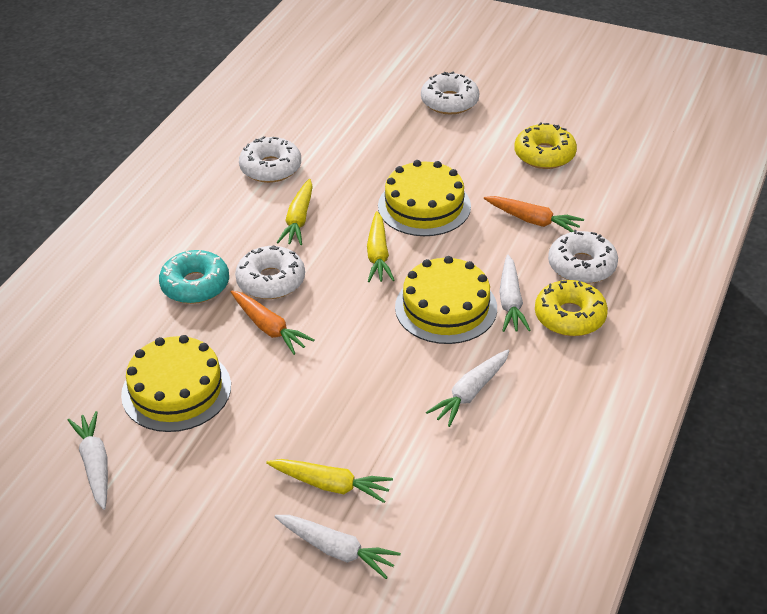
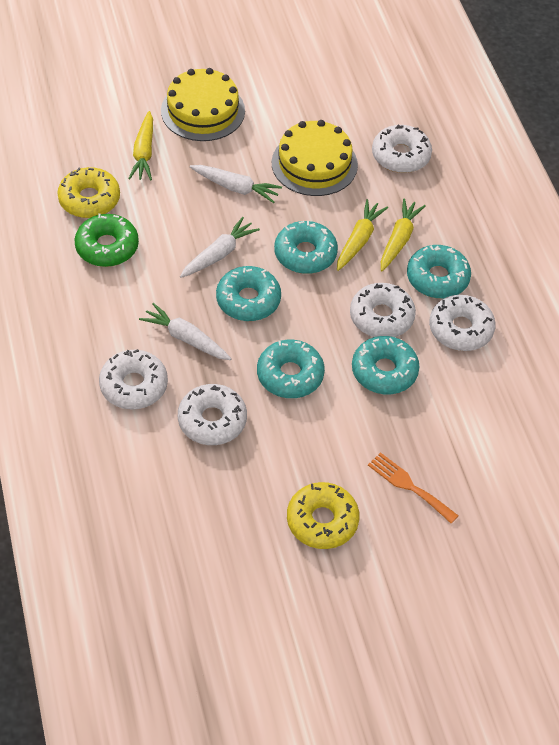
green donut: none = 0 -> [75,213,139,267] = 1
orange carrot: [231,290,314,355] [484,196,584,232] = 2 -> none = 0
orange fork: none = 0 -> [368,452,459,524] = 1
turquoise donut: [159,250,229,304] = 1 -> [216,266,281,321] [257,340,325,398] [274,221,338,274] [352,336,419,394] [407,245,471,299] = 5
white carrot: [68,411,108,510] [275,515,401,579] [426,349,509,427] [499,255,531,332] = 4 -> [139,303,232,360] [180,217,260,278] [190,165,282,203] = 3
white donut: [235,245,305,299] [239,136,301,183] [421,71,479,114] [548,230,618,284] = 4 -> [99,349,168,409] [178,384,247,445] [350,283,416,337] [372,125,432,173] [429,295,496,351] = 5
yellow cake: [121,335,231,432] [378,160,471,236] [395,256,497,344] = 3 -> [161,68,245,141] [272,120,358,196] = 2

